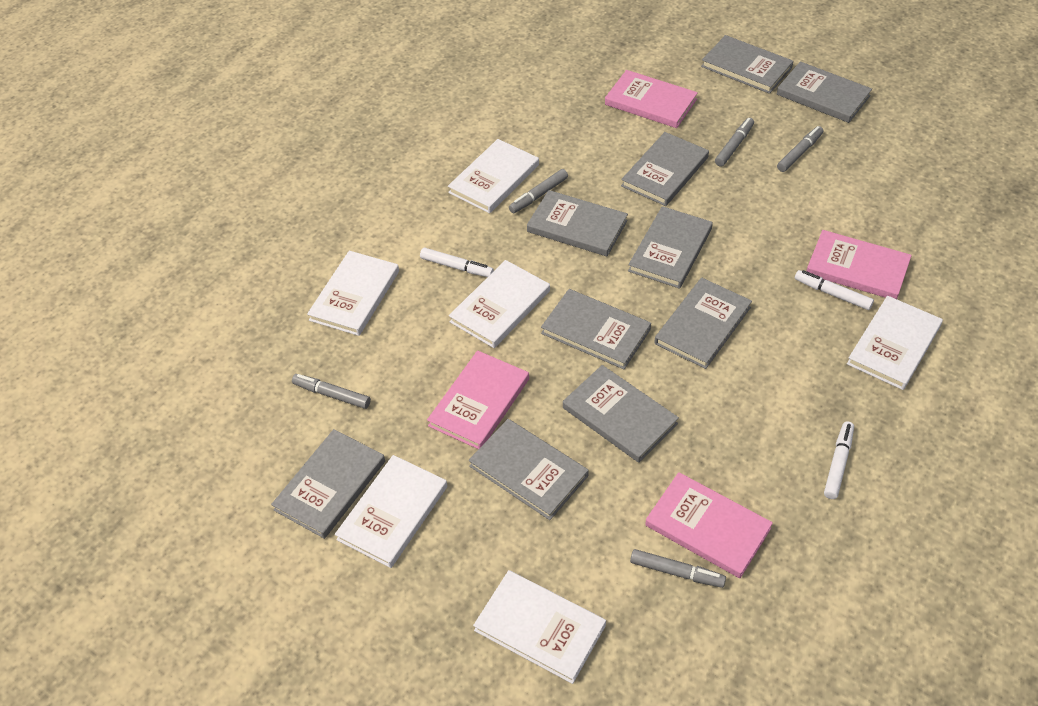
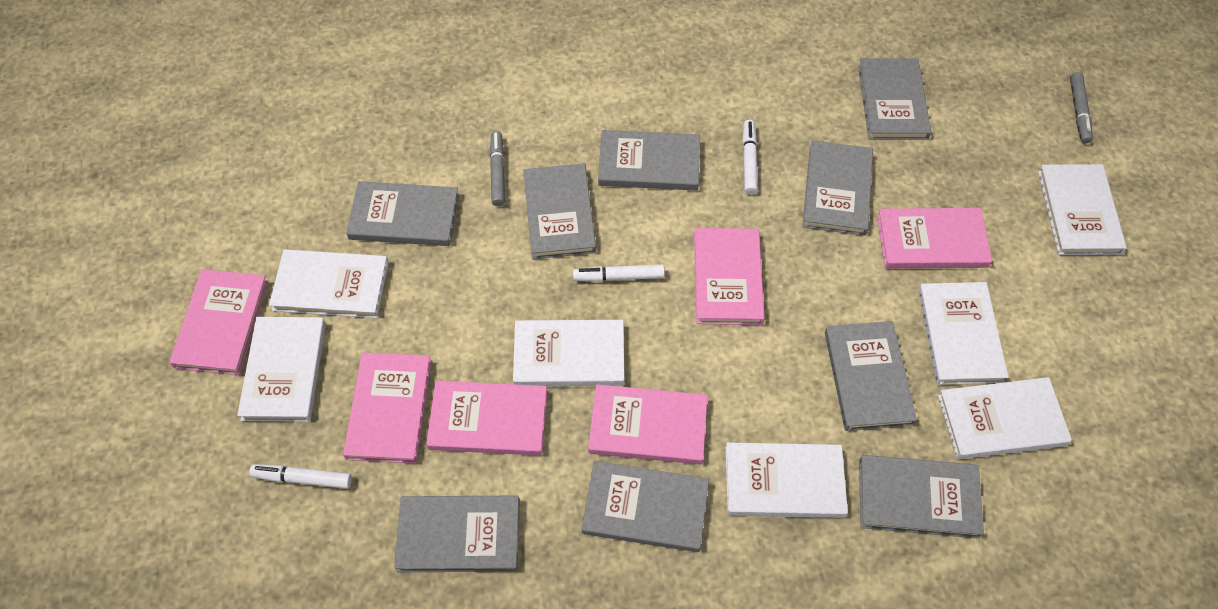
grey book: [271,429,385,539] [469,419,589,520] [527,190,628,256] [541,289,651,369] [563,365,679,463] [621,132,709,206] [628,206,713,289] [654,278,752,369] [701,35,793,94] [777,61,872,123] = 10 -> [346,181,459,246] [394,496,520,572] [523,164,596,259] [581,461,709,552] [598,130,700,190] [802,140,873,236] [825,321,917,431] [858,58,931,140] [859,455,984,539] = 9
grey marker: [292,374,371,409] [509,169,568,213] [630,549,726,588] [715,118,754,167] [777,126,824,172] = 5 -> [490,131,505,206] [1070,72,1093,143] = 2
pink book: [427,351,529,449] [605,70,698,128] [645,472,773,578] [807,230,912,299] = 4 -> [170,269,268,375] [343,352,431,464] [426,381,547,455] [588,384,708,464] [694,228,765,325] [877,208,992,269] = 6
white book: [307,251,399,336] [335,455,447,568] [448,139,539,213] [449,260,550,348] [473,570,606,684] [847,296,943,390] = 6 -> [237,317,326,422] [269,249,389,318] [513,320,625,386] [725,442,848,518] [918,282,1008,385] [938,377,1072,459] [1038,164,1127,255] = 7

